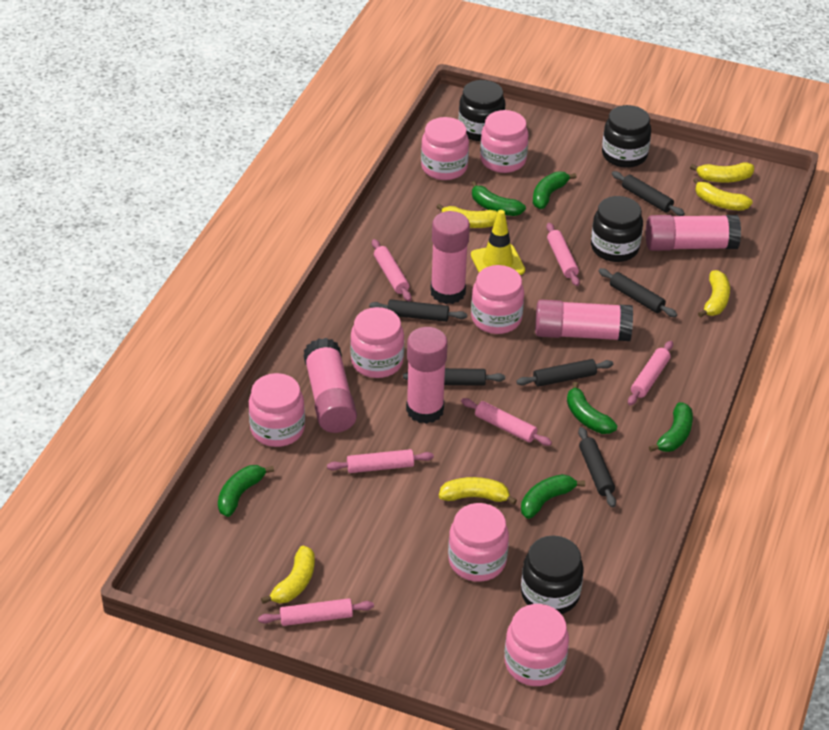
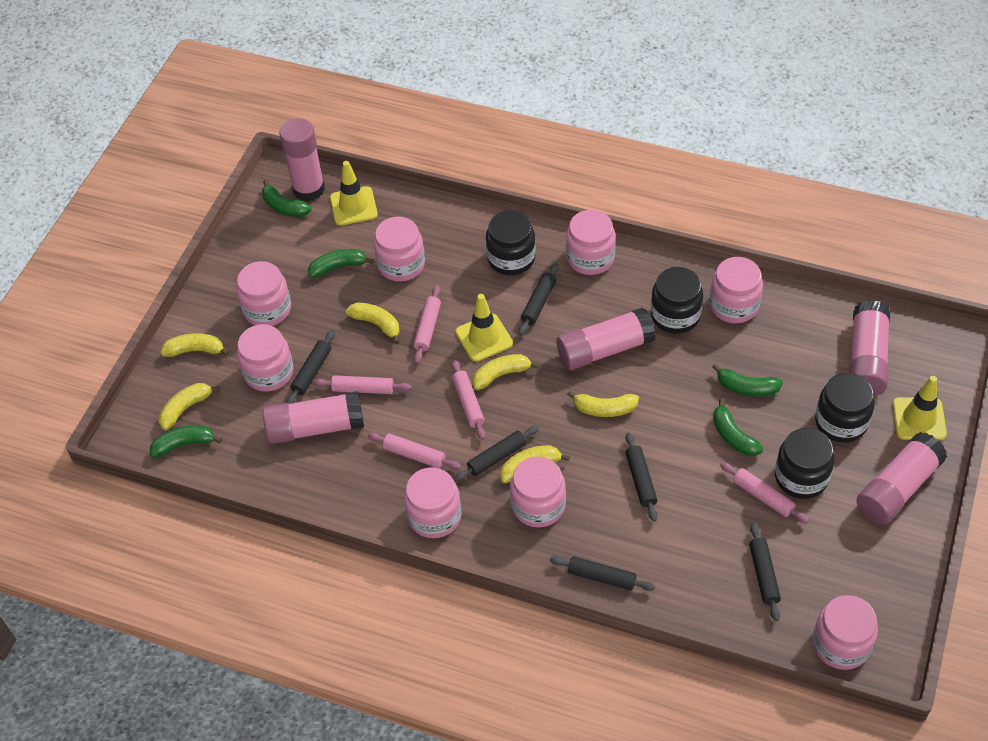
green banana: [218,465,274,517] [471,181,526,216] [521,474,585,519] [533,171,576,209] [567,382,617,434] [649,402,693,452] = 6 -> [150,425,222,458] [262,180,312,217] [308,249,374,278] [712,364,783,397] [713,398,763,456] = 5
pink jar: [249,373,305,447] [350,307,404,378] [421,117,469,180] [448,503,509,582] [471,265,524,334] [480,110,528,173] [504,604,569,686] = 7 -> [237,261,291,326] [237,324,293,392] [374,217,425,282] [404,467,462,538] [510,456,566,527] [566,210,616,275] [709,257,763,323] [812,595,878,670] = 8
pink rolling pin: [258,598,374,626] [327,449,434,473] [372,239,412,301] [461,398,552,446] [546,223,580,286] [628,341,673,405] = 6 -> [313,375,412,394] [368,432,461,470] [413,285,441,363] [451,360,485,440] [720,462,809,524] = 5
yellow traffic cone: [471,210,525,275] = 1 -> [330,161,378,226] [455,294,513,362] [892,376,947,440] = 3

